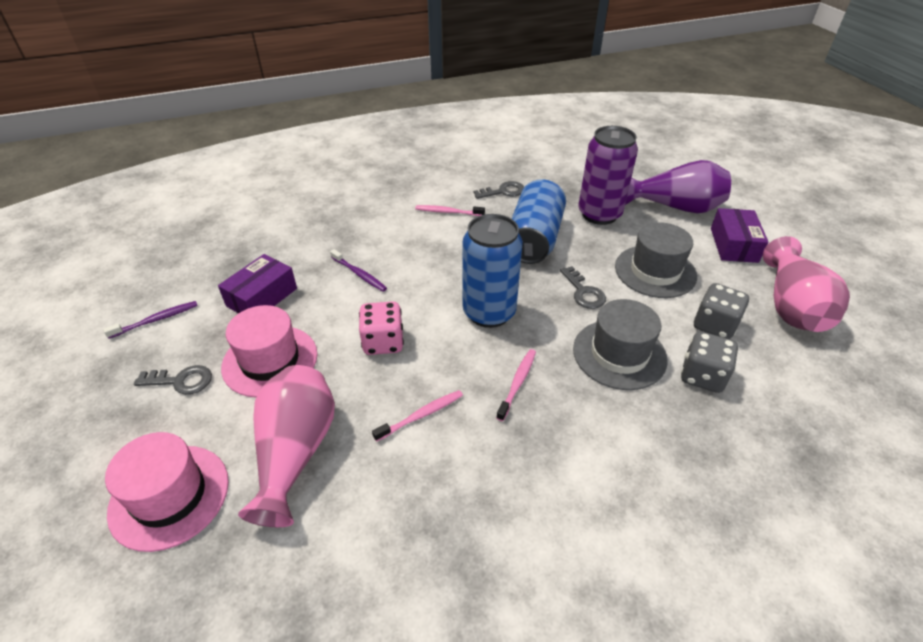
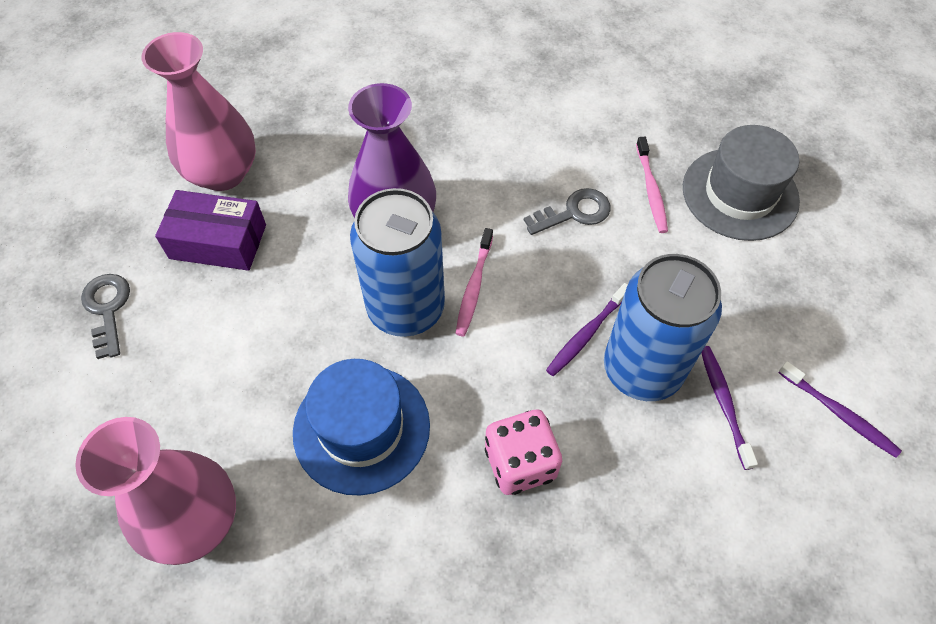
blue hat: none = 0 -> [293,359,430,496] = 1
grey dice: [681,331,738,393] [694,283,749,339] = 2 -> none = 0
grey hat: [573,299,668,390] [615,222,697,298] = 2 -> [683,125,800,241] = 1
grey key: [134,365,212,395] [474,181,524,199] [560,266,606,309] = 3 -> [81,274,130,359] [524,188,611,235] = 2
pink hat: [105,432,229,552] [221,305,318,398] = 2 -> none = 0
pink toothbrush: [372,390,463,442] [415,205,485,216] [496,349,536,421] = 3 -> [455,228,493,336] [636,137,668,233] = 2
purple box: [218,254,297,314] [711,208,769,263] = 2 -> [155,190,266,271] = 1
purple can: [578,126,638,225] = 1 -> none = 0
purple toothbrush: [103,301,198,339] [330,249,387,292] = 2 -> [546,283,628,376] [701,346,758,470] [778,361,902,458] = 3

